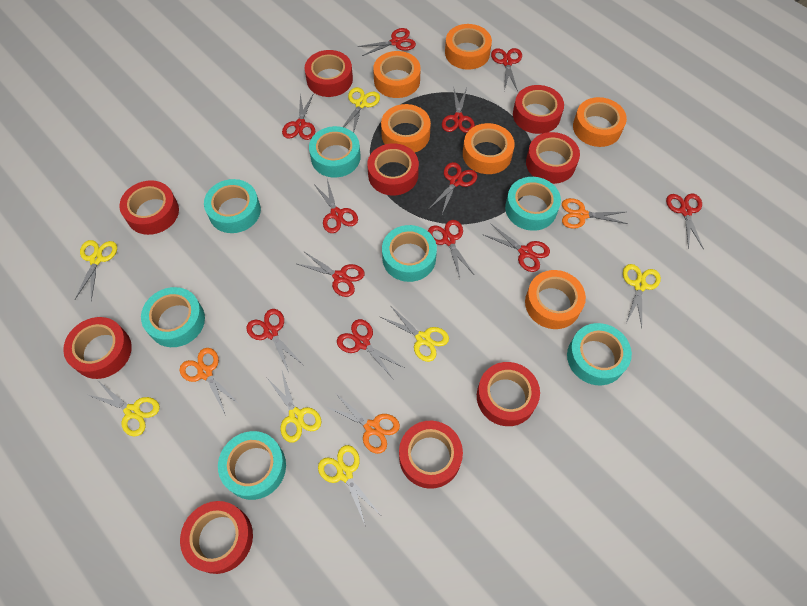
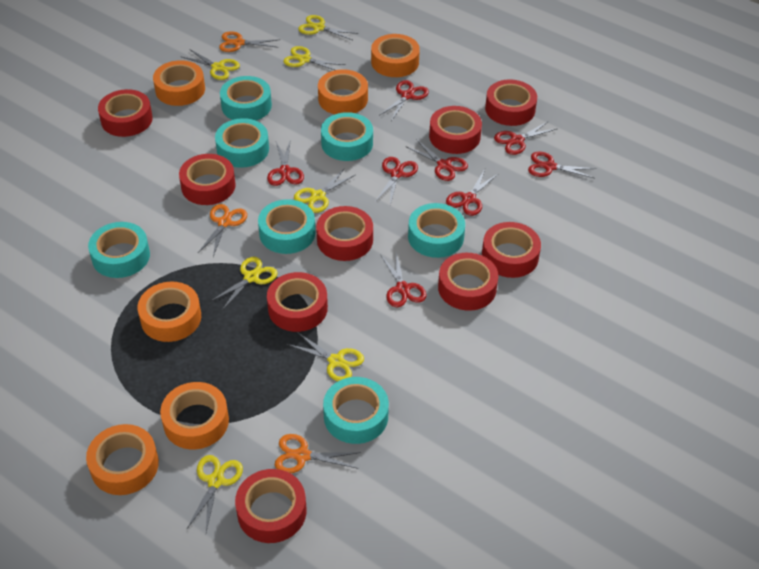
red scissors: [246,309,302,373] [282,93,315,140] [297,252,365,297] [313,180,358,233] [337,319,404,380] [357,28,416,56] [428,220,474,278] [429,162,477,214] [442,88,475,133] [482,223,550,272] [491,48,522,91] [666,194,704,249] = 12 -> [267,139,304,186] [375,157,418,205] [380,80,429,121] [380,253,426,308] [407,139,468,181] [446,169,499,216] [494,121,556,155] [528,152,596,178] = 8

